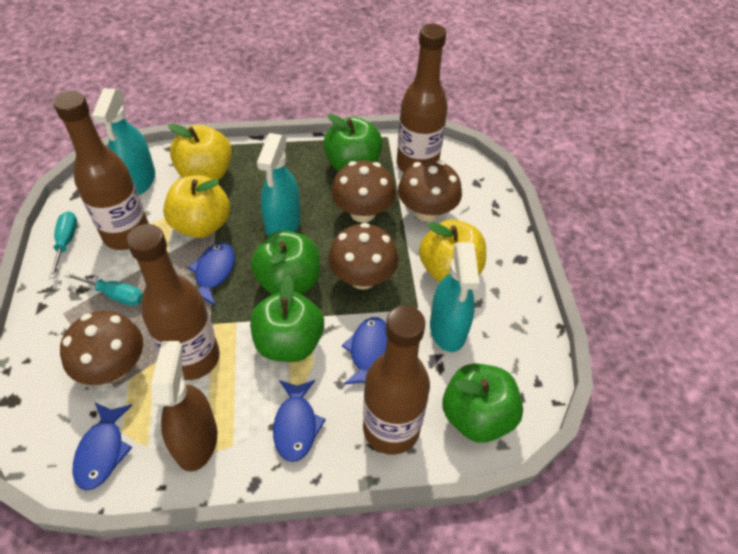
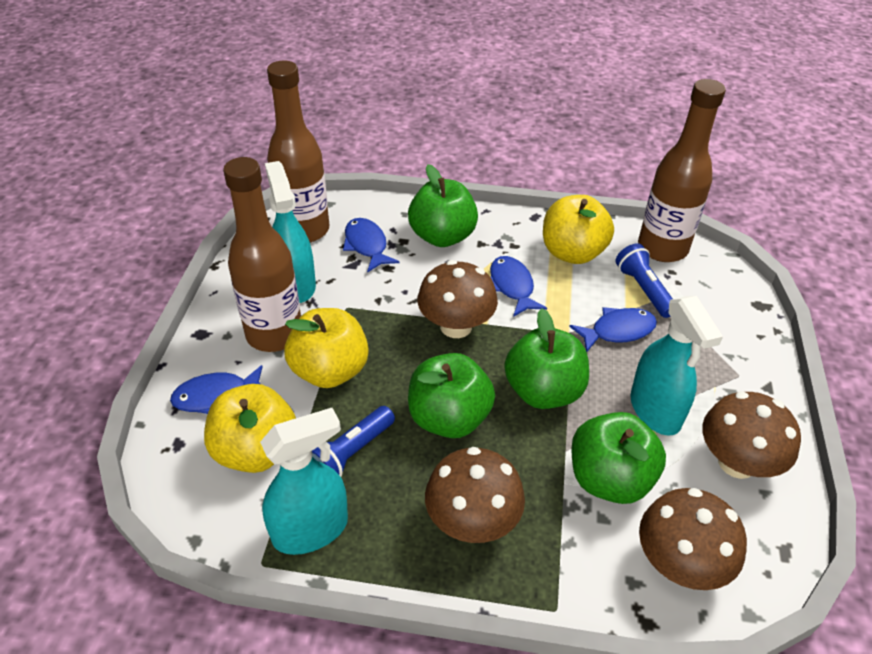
blue flashlight: none = 0 -> [312,406,395,477] [615,243,673,318] = 2
brown bottle: [53,91,149,250] [126,224,220,380] [363,305,430,455] [397,24,448,172] = 4 -> [223,157,301,352] [267,61,330,243] [638,79,726,262] = 3
brown spray bottle: [151,341,217,472] = 1 -> none = 0
turquoise screwdriver: [49,211,77,278] [65,272,143,306] = 2 -> none = 0

